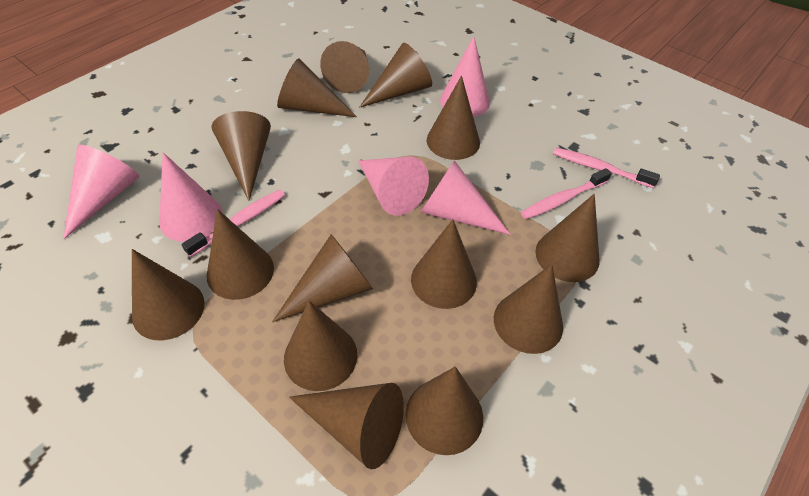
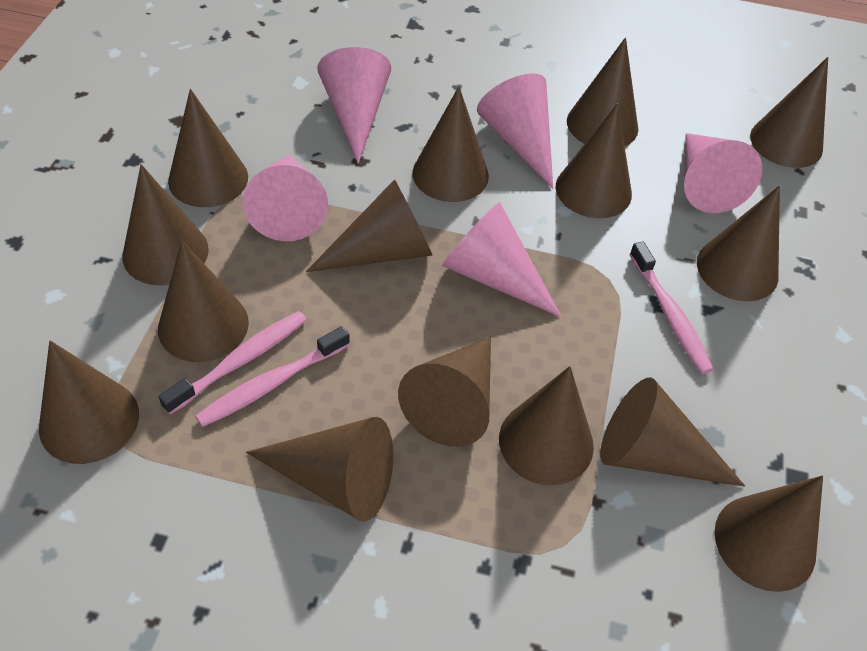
brown cone: [132,249,204,341] [207,209,274,300] [212,111,271,201] [272,234,373,322] [277,58,357,117] [284,301,357,391] [289,383,404,469] [320,41,369,93] [359,43,432,108] [405,367,483,455] [411,219,477,309] [427,76,480,160] [494,264,563,354] [535,194,599,282] = 14 -> [39,341,139,464] [123,164,209,285] [158,240,249,362] [168,89,248,207] [246,417,393,522] [306,179,433,272] [398,337,491,447] [412,86,489,202] [499,366,594,485] [556,103,632,218] [567,37,638,146] [600,377,745,487] [697,186,780,301] [714,476,823,592] [750,57,828,168] = 15

